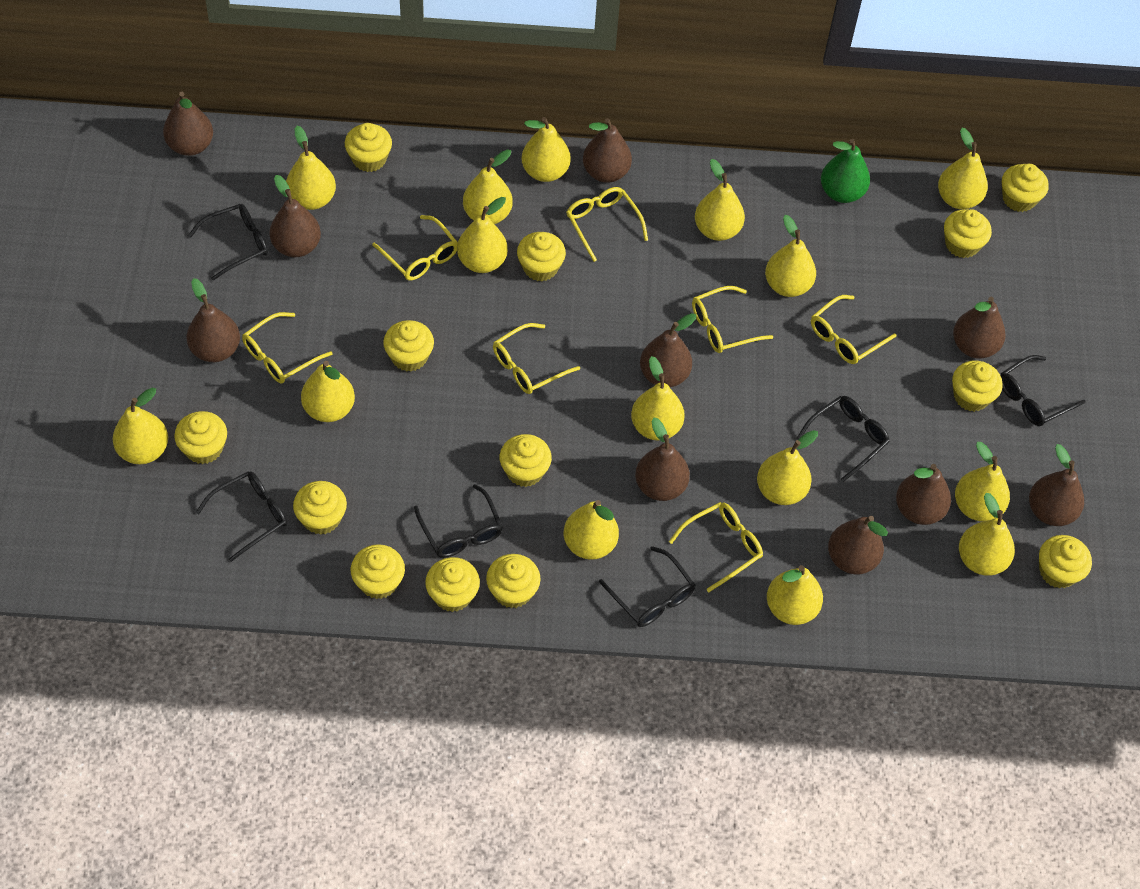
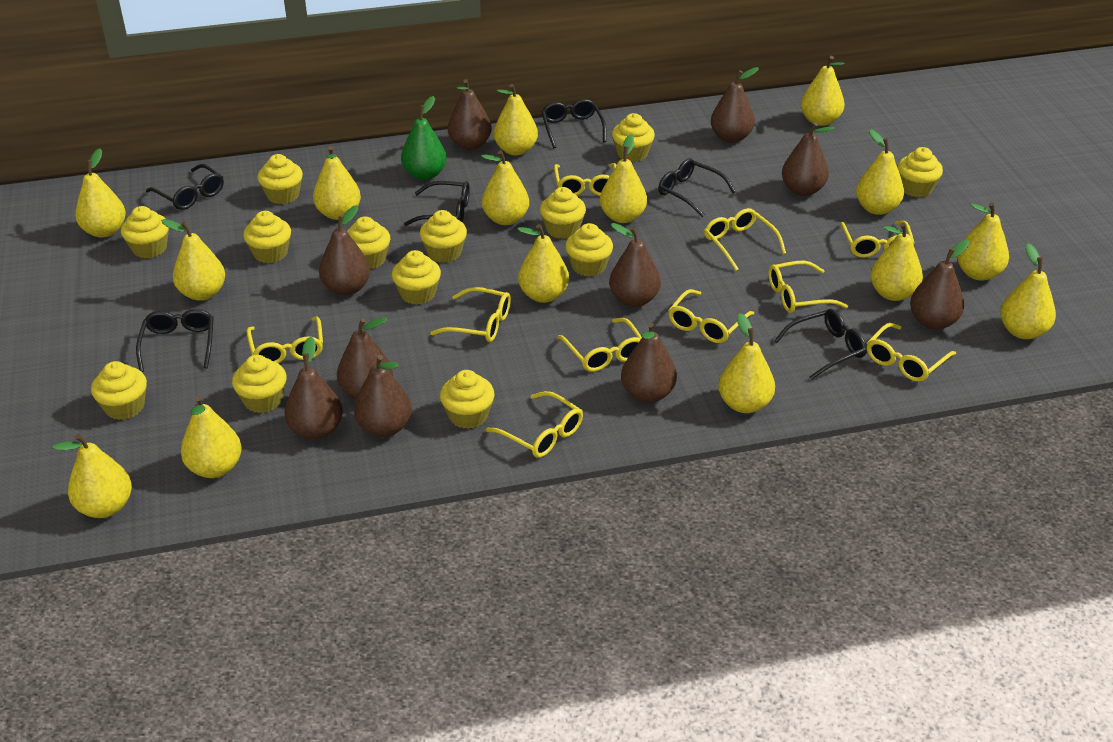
yellow glasses: [242,312,332,384] [372,215,458,280] [493,323,580,394] [566,187,648,262] [669,502,763,592] [692,286,773,353] [811,295,896,364] = 7 -> [247,317,323,363] [431,287,511,342] [486,391,583,458] [554,163,616,196] [557,318,642,372] [668,289,754,343] [704,208,786,271] [768,261,848,313] [840,221,915,258] [867,323,956,382] = 10

